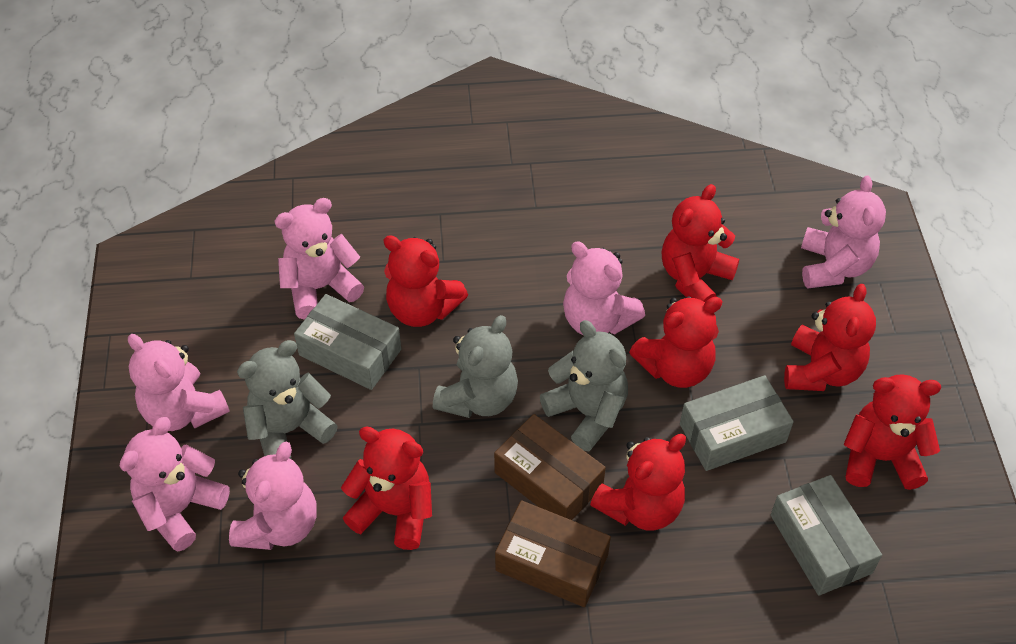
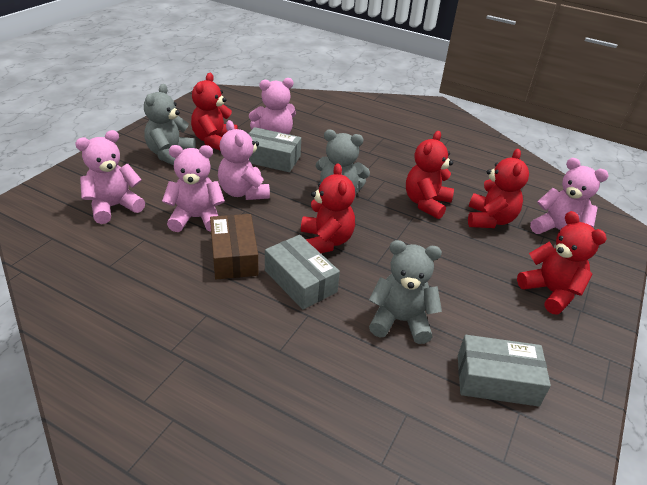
brown box: [494,414,606,520] [495,500,611,607] = 2 -> [210,214,258,279] = 1
pink teddy bear: [120,417,230,552] [128,334,230,431] [229,442,316,550] [275,198,364,320] [563,242,645,335] [801,176,886,288] = 6 -> [75,130,145,224] [162,145,225,232] [218,120,270,200] [249,78,296,134] [530,158,609,234] = 5
red teddy bear: [341,426,432,550] [384,235,468,327] [590,434,686,531] [629,296,723,388] [662,184,739,302] [784,284,876,391] [843,374,941,490] = 7 -> [191,73,238,150] [301,163,355,253] [406,131,454,219] [468,149,529,228] [517,211,607,314] = 5

